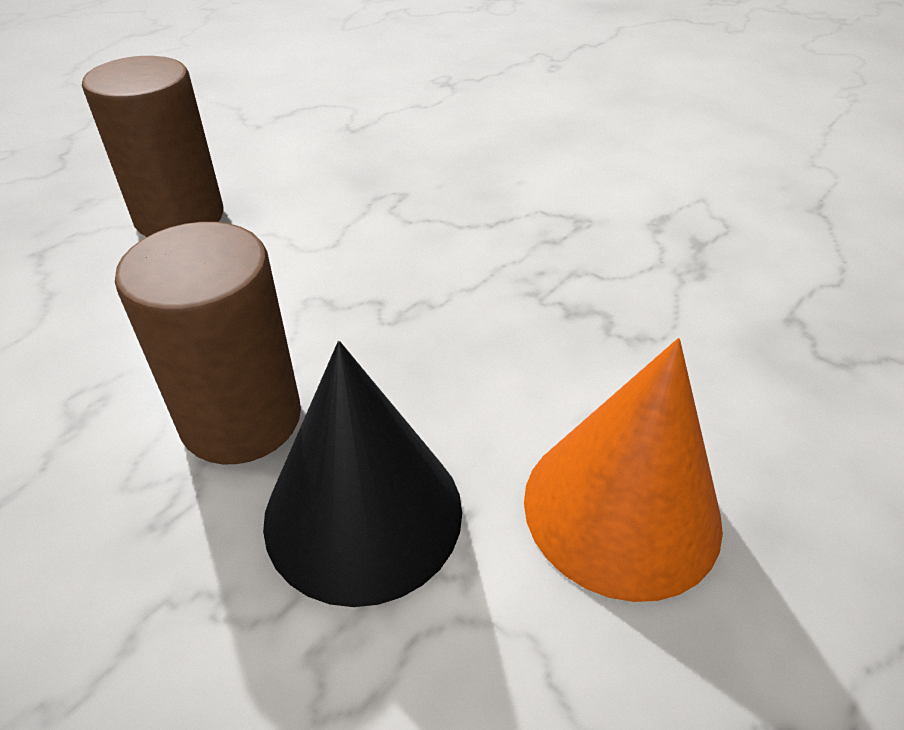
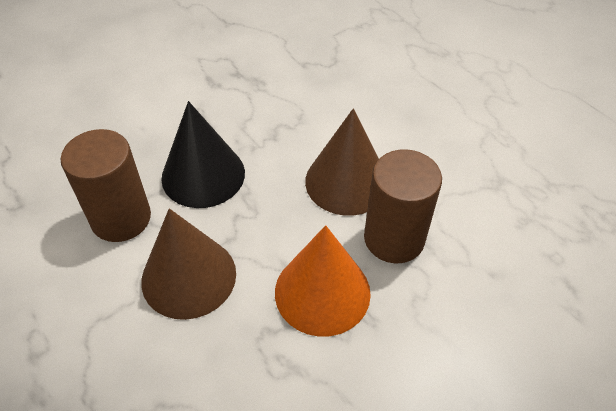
brown cone: none = 0 -> [141,208,236,320] [305,108,379,216] = 2

